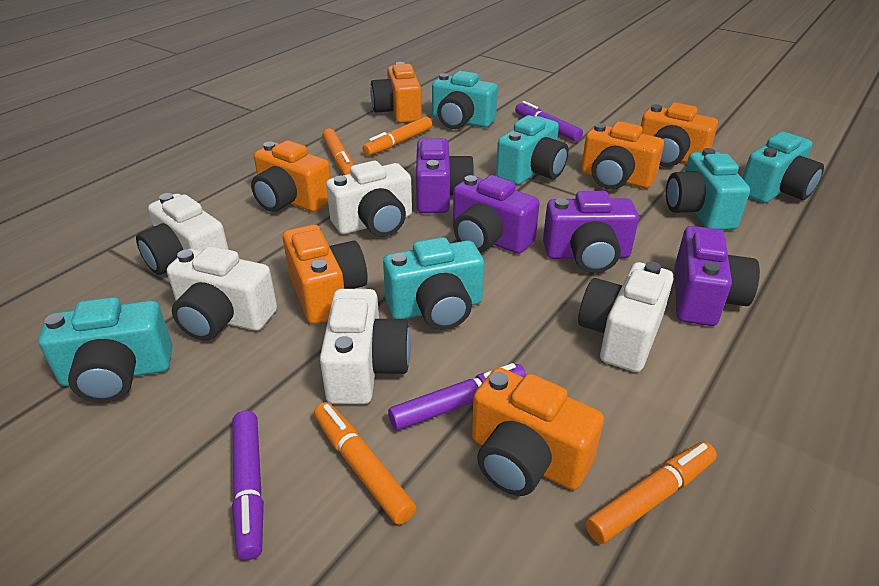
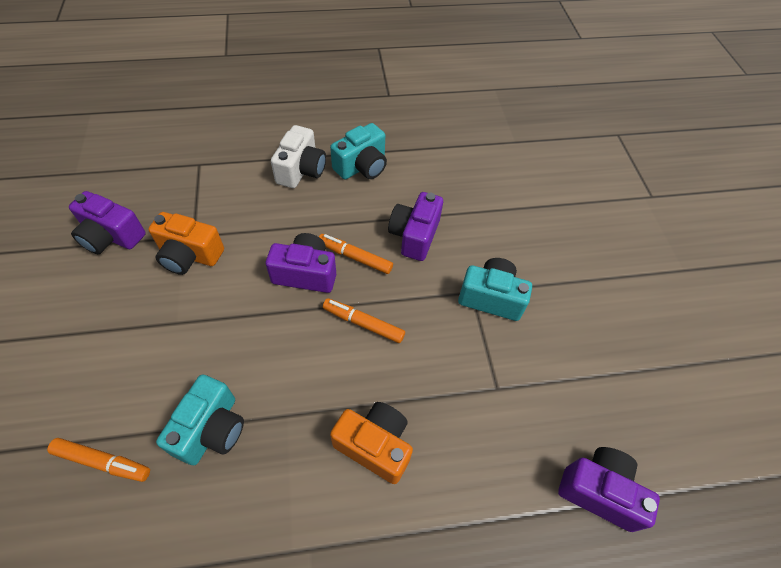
orange camera: [251,140,331,212] [283,225,368,324] [370,62,422,123] [472,367,604,496] [581,121,664,190] [641,103,718,167] = 6 -> [148,212,224,275] [330,402,413,484] = 2
orange marker: [314,402,416,525] [322,128,354,175] [362,116,432,156] [585,442,717,544] = 4 -> [47,438,150,482] [319,234,393,274] [323,298,405,343] = 3
purple marker: [232,411,264,560] [388,363,526,430] [515,101,583,142] = 3 -> none = 0
turquoise camera: [38,297,172,403] [383,237,484,330] [432,71,498,129] [496,115,569,185] [666,148,750,230] [742,132,824,203] = 6 -> [156,374,244,465] [330,123,387,179] [458,258,532,321] = 3
white camera: [136,193,229,275] [167,246,277,341] [320,289,411,404] [326,161,412,237] [578,262,673,372] = 5 -> [271,125,326,188] = 1

